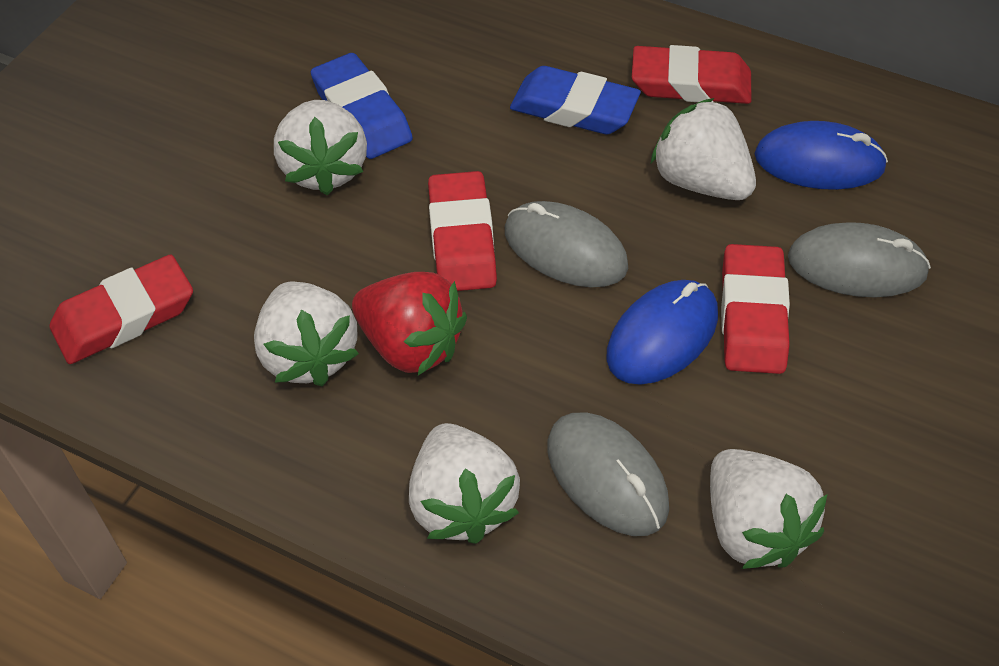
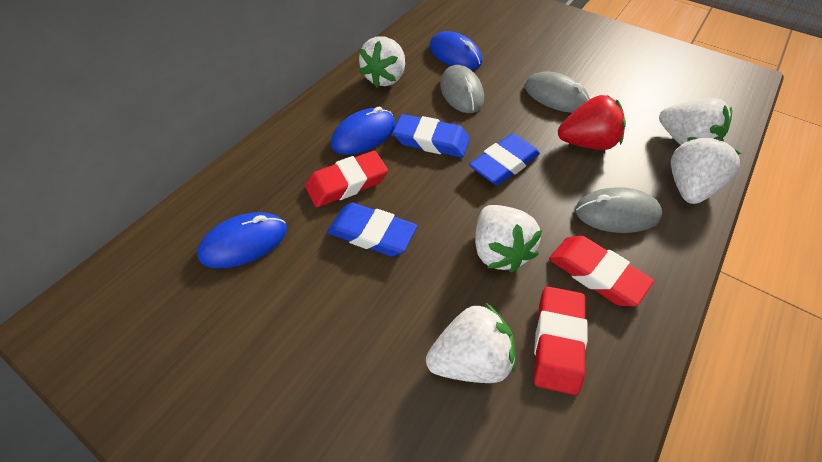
blue eraser: [311,53,413,159] [510,66,641,134] = 2 -> [327,203,417,256] [393,114,470,158] [469,134,540,185] = 3
blue mouse: [606,280,718,385] [754,121,888,190] = 2 -> [197,212,287,268] [331,107,396,155] [429,31,482,70] = 3
red eraser: [49,255,193,364] [428,171,497,291] [632,45,752,104] [721,244,790,374] = 4 -> [305,151,388,207] [534,286,587,395] [549,236,654,306] = 3

